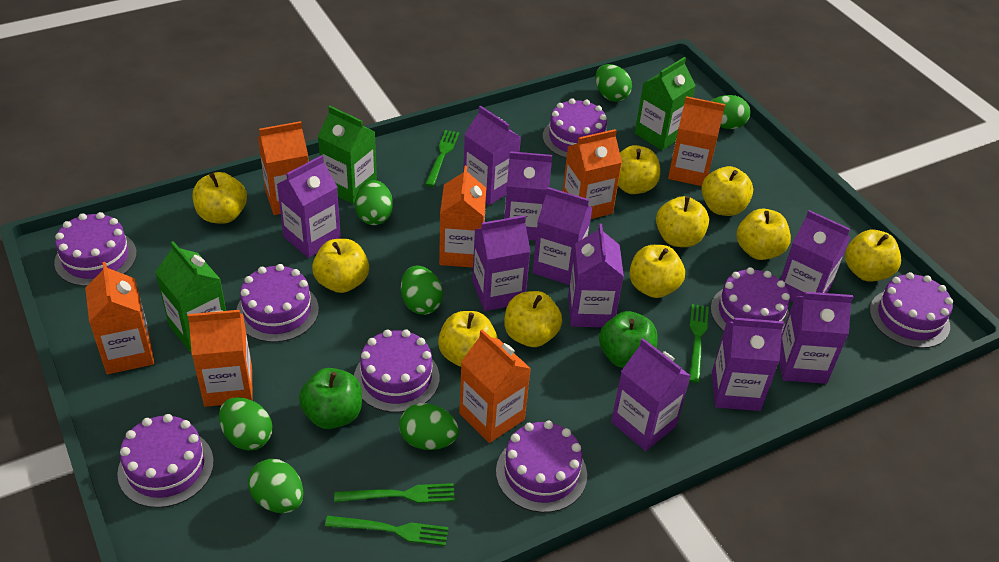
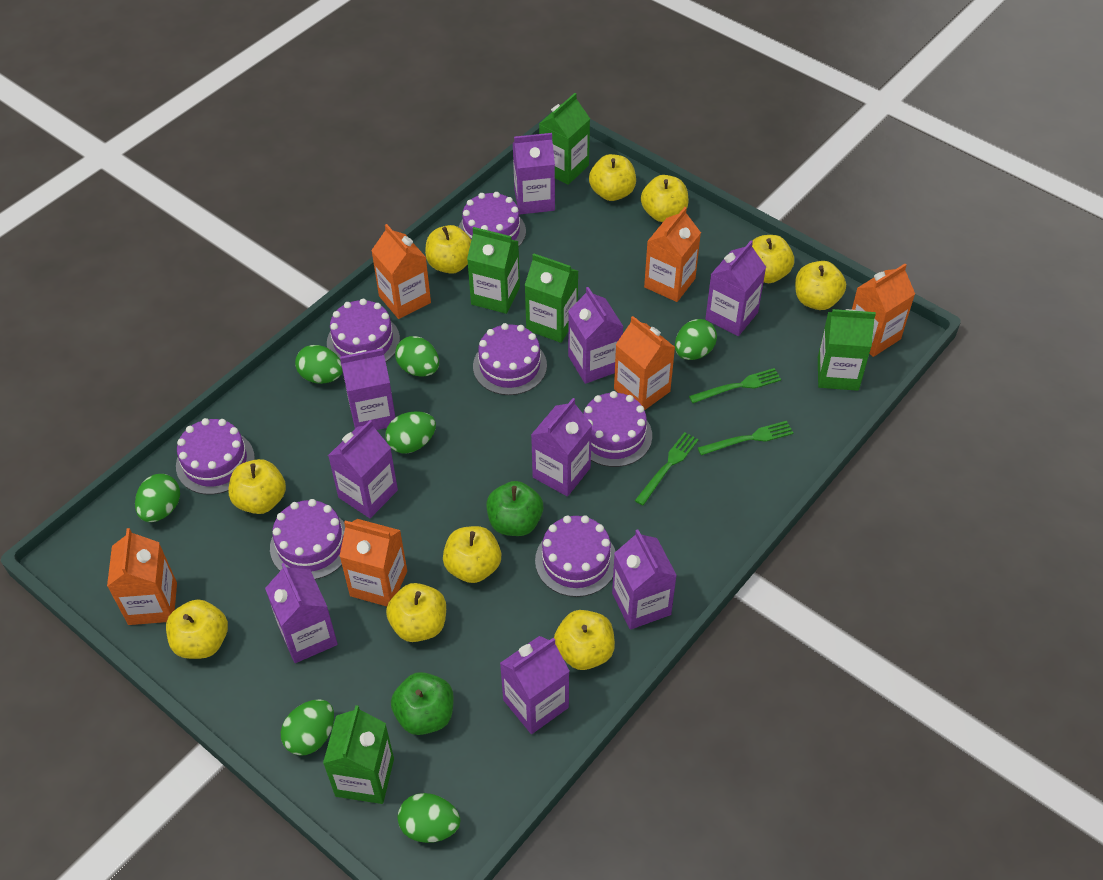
green carton: [155,241,226,352] [318,106,377,204] [635,57,696,150] = 3 -> [323,705,394,804] [467,227,520,314] [525,253,578,343] [539,93,590,185] [818,309,876,391] = 5
green fork: [325,516,448,546] [334,483,455,503] [425,130,459,187] [689,304,709,383] = 4 -> [635,432,699,505] [689,368,781,403] [698,421,793,455] = 3
orange carton: [85,262,154,374] [188,310,253,407] [258,121,309,215] [439,166,486,268] [459,329,531,443] [563,129,622,219] [668,96,725,186] = 7 -> [107,528,177,625] [339,519,407,606] [371,224,431,319] [614,316,675,410] [644,207,701,302] [852,264,915,357] = 6
purple cake: [54,212,137,286] [117,414,214,508] [237,264,319,342] [354,330,439,413] [496,421,587,513] [543,98,607,158] [711,267,790,332] [870,272,953,348] = 8 -> [176,418,255,495] [270,499,345,580] [327,299,400,362] [459,192,526,247] [473,323,547,395] [535,515,616,597] [583,391,652,467] = 7
purple carton: [277,155,341,258] [463,106,521,205] [472,215,531,311] [504,151,552,241] [532,187,593,285] [568,224,624,327] [611,338,691,451] [712,318,784,411] [779,292,853,384] [780,210,850,302] = 10 -> [265,563,338,663] [328,420,398,518] [340,348,396,430] [500,636,569,734] [513,133,555,214] [531,398,592,496] [568,287,624,384] [612,529,677,630] [705,241,766,336] = 9

